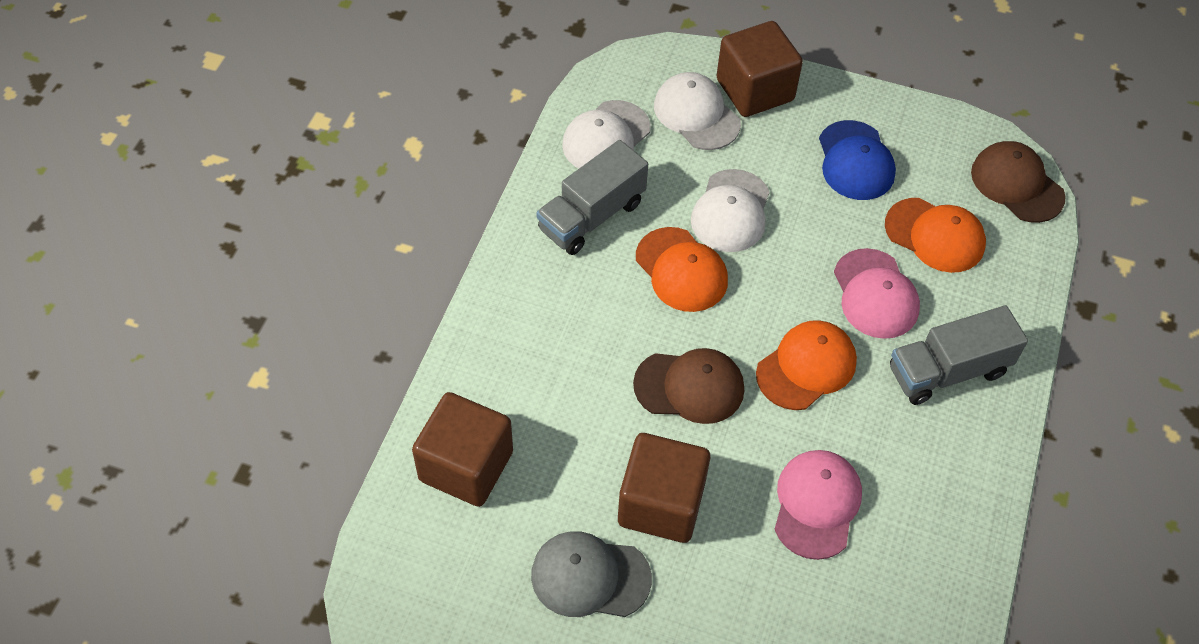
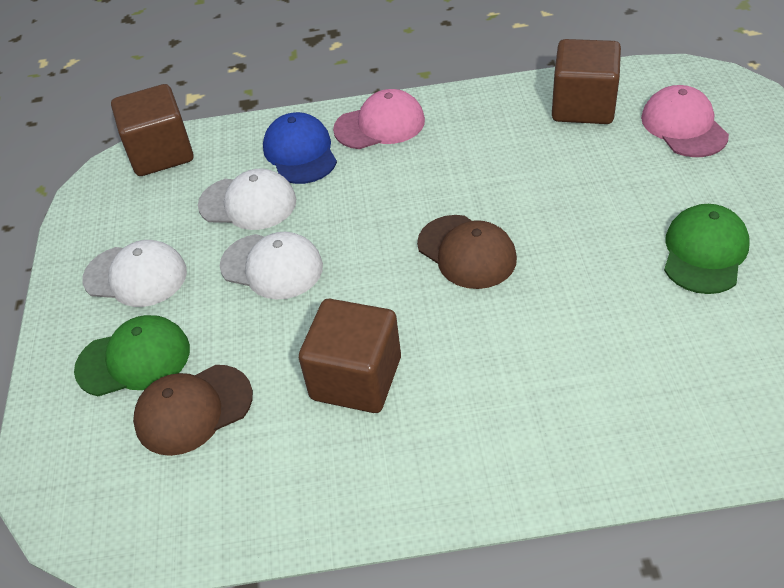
green cap: none = 0 -> [74,315,190,396] [664,204,750,294] = 2
grey cap: [531,531,652,617] = 1 -> none = 0
grey truck: [537,140,648,255] [890,305,1028,405] = 2 -> none = 0
orange cap: [636,227,728,312] [756,320,857,410] [885,198,986,273] = 3 -> none = 0

